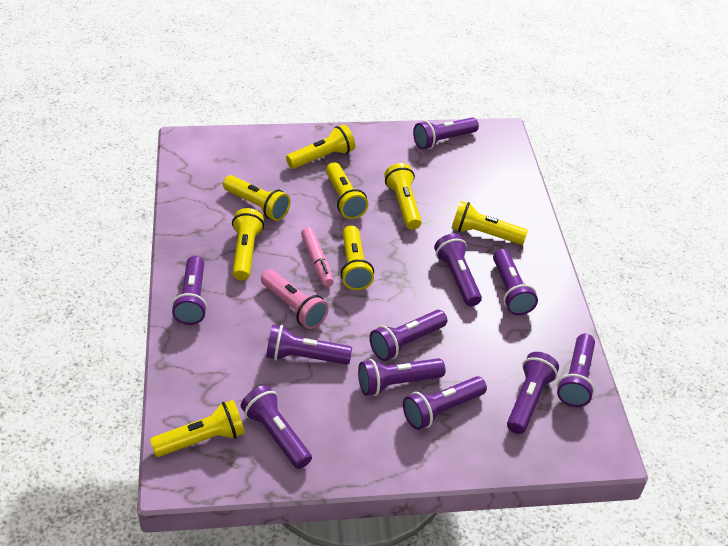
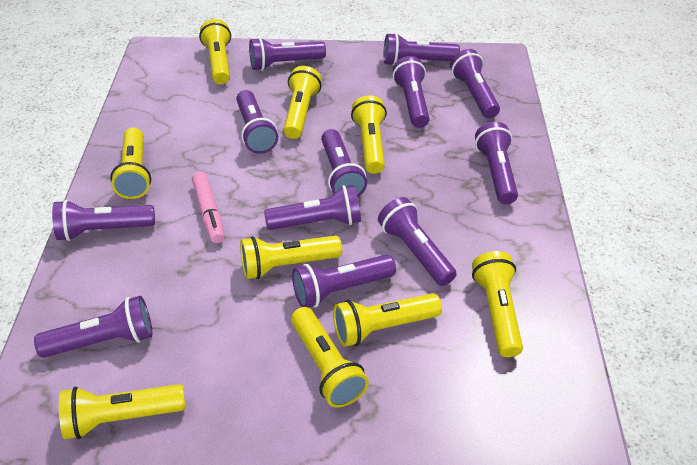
pink flashlight: [261,269,329,329] = 1 -> none = 0
purple flashlight: [172,256,207,325] [241,385,312,469] [266,325,352,365] [358,358,446,396] [369,310,447,361] [403,376,487,430] [413,117,479,150] [434,233,482,306] [493,249,538,315] [507,352,559,434] [557,334,595,407] = 11 -> [34,296,152,358] [52,200,155,241] [236,90,278,154] [249,37,326,71] [264,185,361,230] [292,255,396,308] [321,129,367,197] [378,197,457,286] [384,33,460,66] [393,56,430,128] [450,49,500,118] [475,122,518,204] = 12
yellow flashlight: [150,400,245,457] [223,175,290,221] [232,208,264,280] [286,124,355,169] [326,162,369,219] [341,225,374,290] [384,163,422,230] [452,201,528,245] = 8 -> [59,384,185,439] [110,128,151,199] [199,19,231,85] [240,236,342,279] [283,66,321,139] [291,307,369,407] [333,293,442,347] [351,95,387,174] [472,251,523,357] = 9

